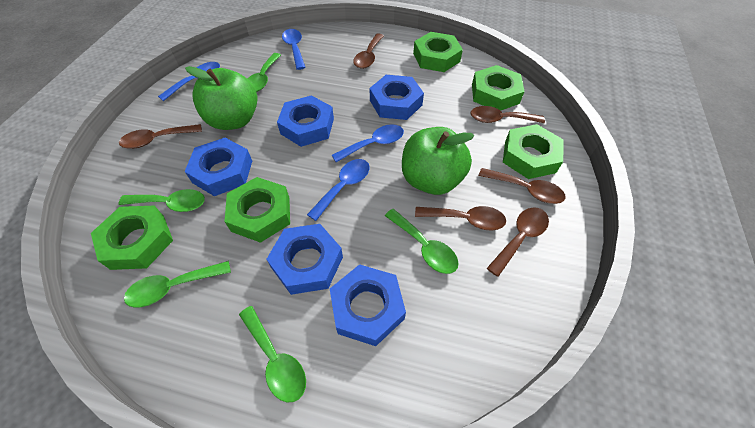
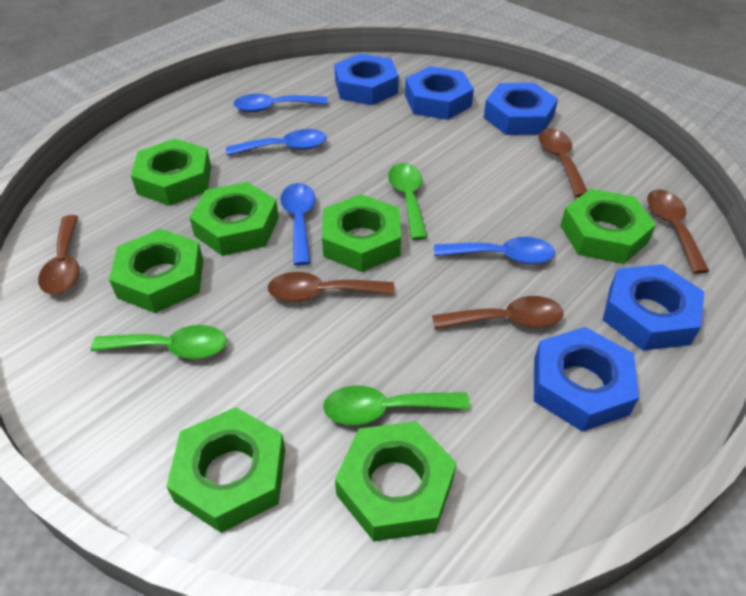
brown spoon: [119,124,202,149] [354,33,384,69] [415,206,506,230] [470,106,545,123] [479,168,565,204] [487,207,549,277] = 6 -> [38,215,79,294] [268,272,394,302] [432,296,563,329] [539,129,587,197] [647,189,709,274] = 5
green apple: [185,66,258,130] [402,127,474,195] = 2 -> none = 0
green nut: [91,205,173,270] [224,177,290,243] [413,32,463,72] [472,65,525,111] [503,124,563,179] = 5 -> [109,229,203,313] [131,139,211,206] [166,407,285,533] [189,182,279,256] [322,194,401,272] [335,421,457,541] [560,189,656,264] = 7
green spoon: [118,189,205,212] [124,261,231,308] [239,306,306,402] [248,53,281,92] [385,209,459,274] = 5 -> [91,325,227,359] [323,385,470,425] [388,163,428,240] = 3

